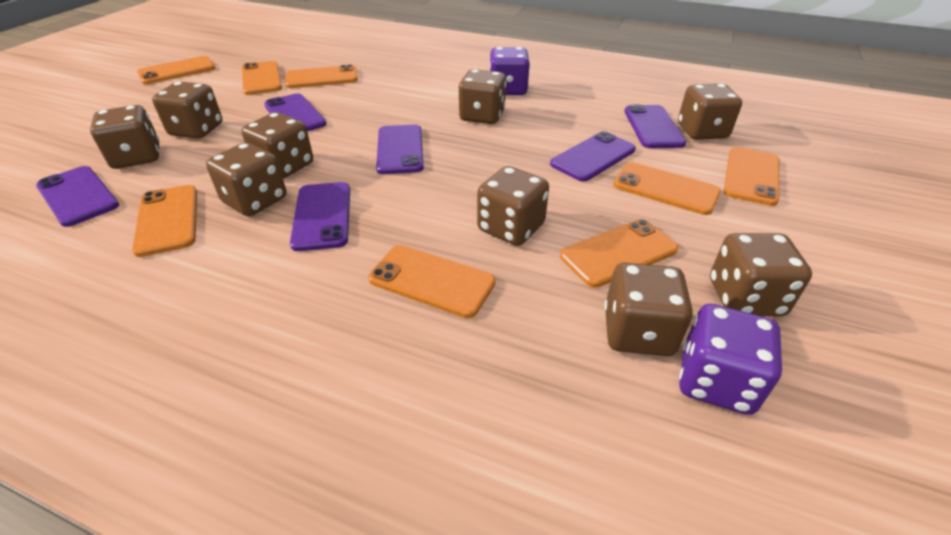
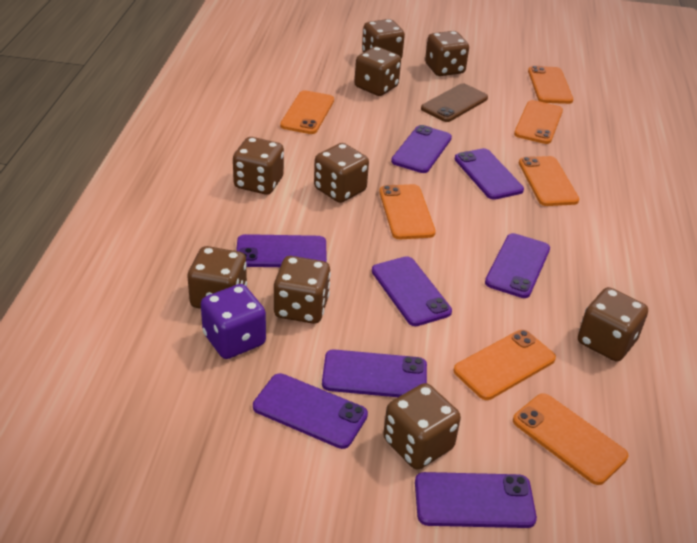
brown phone: none = 0 -> [421,84,488,122] = 1
orange phone: [132,185,197,257] [137,56,215,84] [242,61,282,95] [285,64,358,88] [368,245,496,318] [560,219,678,288] [614,162,721,215] [724,147,779,206] = 8 -> [280,90,334,134] [379,184,436,239] [453,330,556,400] [513,393,628,485] [514,100,563,144] [519,156,579,206] [528,66,573,104] = 7
purple dice: [490,47,530,95] [679,304,782,415] = 2 -> [201,284,266,359] = 1
purple phone: [36,166,119,227] [264,93,326,131] [290,182,350,251] [376,125,424,174] [550,131,636,181] [624,105,686,148] = 6 -> [236,234,327,267] [253,373,368,449] [322,349,427,397] [372,256,452,326] [391,125,452,173] [415,472,537,528] [455,148,524,200] [485,233,550,298] = 8

